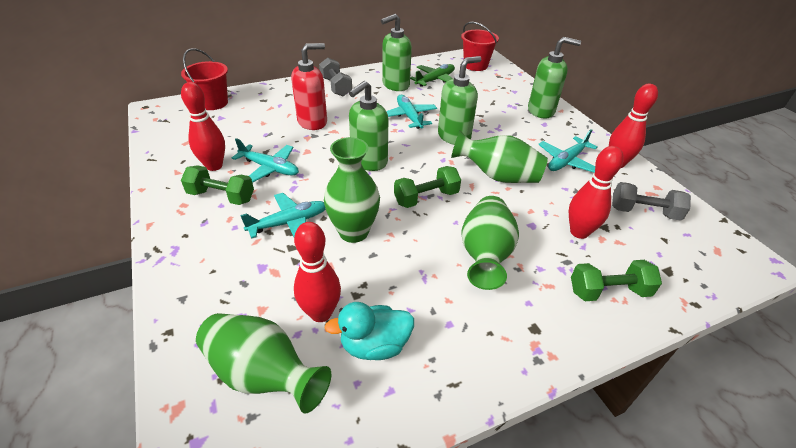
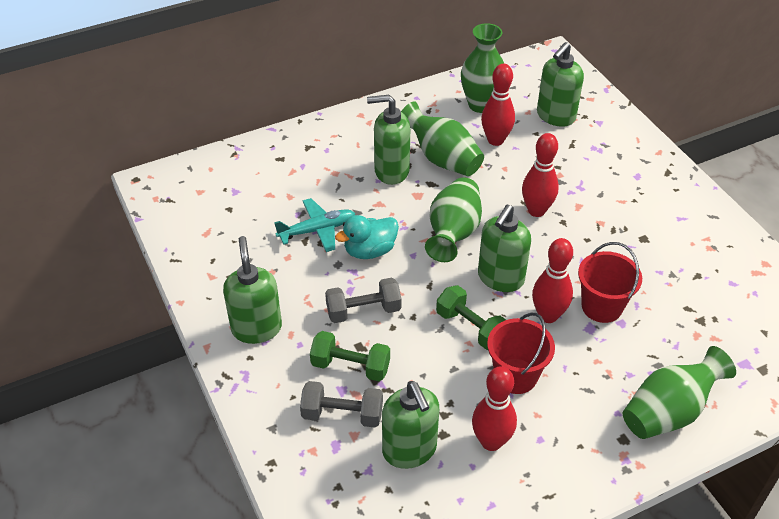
green dumbbell: [181,165,254,205] [394,166,461,208] [571,260,662,301] = 3 -> [310,331,390,381] [436,285,506,350] = 2
green plane: [410,64,455,87] = 1 -> none = 0
green soap dispenser: [349,81,388,171] [381,14,412,91] [438,56,482,145] [528,37,581,118] = 4 -> [223,236,282,344] [367,95,410,185] [382,381,439,469] [478,205,531,292] [537,42,584,127] = 5
red soap dispenser: [291,43,327,130] = 1 -> none = 0
turquoise plane: [232,138,299,183] [240,193,326,238] [386,95,437,129] [538,129,598,172] = 4 -> [274,198,355,252] = 1

